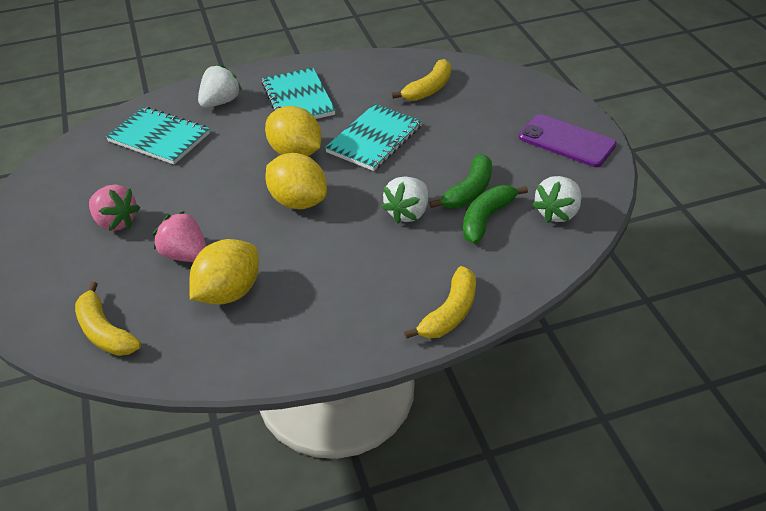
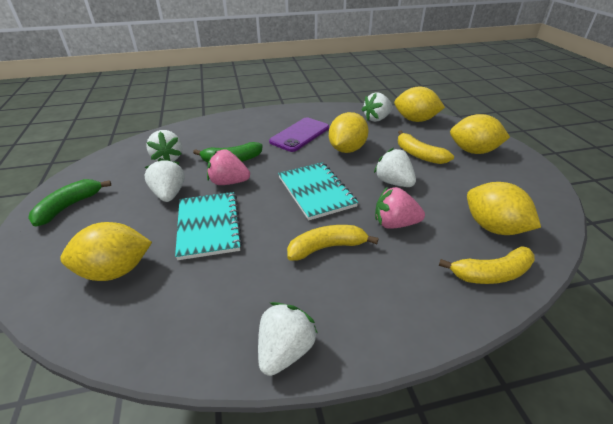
turquoise notebook: [106,107,210,164] [261,68,336,119] [325,104,422,171] = 3 -> [175,192,242,260] [278,162,358,220] = 2
white strawberry: [198,64,242,108] [381,176,428,224] [532,176,581,223] = 3 -> [145,158,185,202] [146,130,182,162] [258,302,318,376] [362,92,393,122] [374,148,416,187] = 5
yellow lemon: [189,239,259,305] [265,106,321,156] [265,153,327,209] = 3 -> [60,222,152,281] [329,112,369,153] [394,87,445,122] [450,114,510,154] [467,182,541,235] = 5

